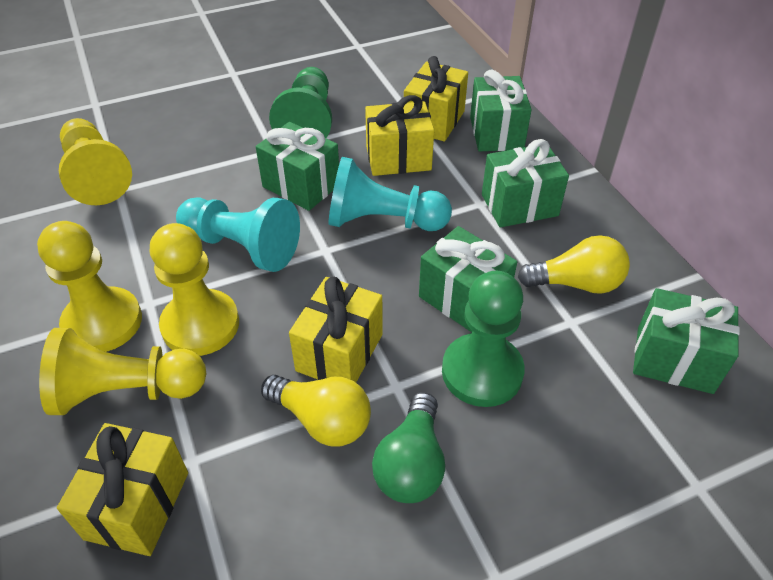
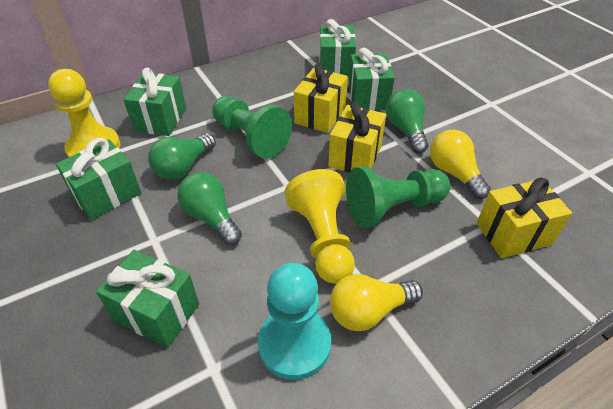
green light bulb: [372,392,445,503] = 1 -> [148,133,216,180] [177,172,242,245] [386,89,429,153] = 3
turquoise pawn: [176,197,300,272] [329,157,452,231] = 2 -> [258,263,331,380] = 1
yellow gift: [57,423,188,556] [289,277,383,382] [365,95,434,176] [404,56,468,141] = 4 -> [294,63,348,133] [328,101,386,173] [477,177,572,258] = 3
yellow pawn: [37,221,142,352] [39,328,206,415] [59,118,132,205] [150,223,239,356] = 4 -> [48,69,120,158] [285,169,355,284] = 2

